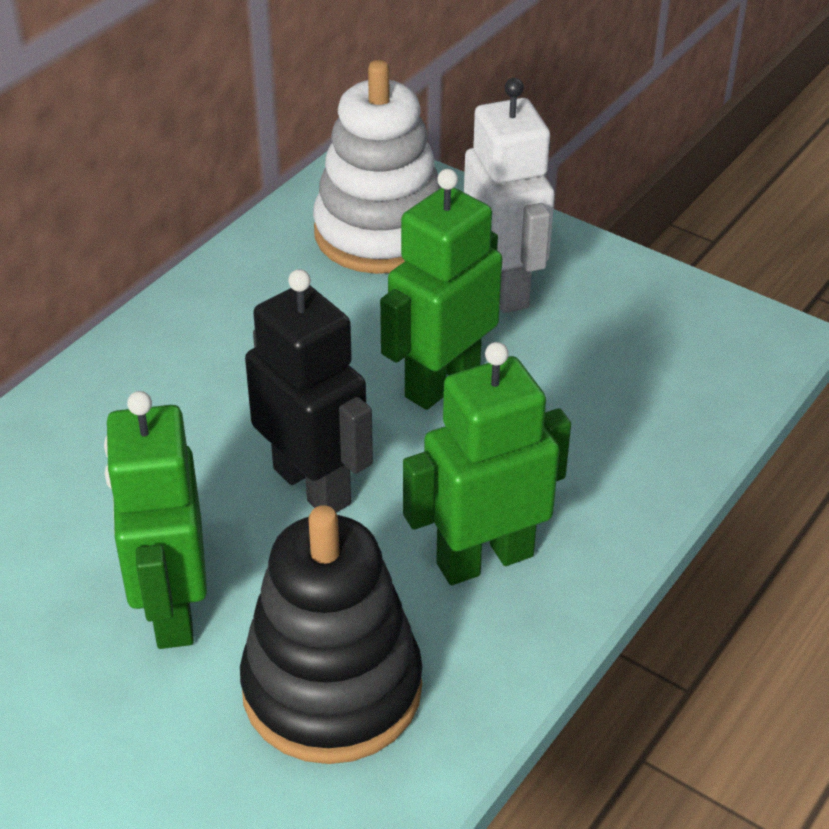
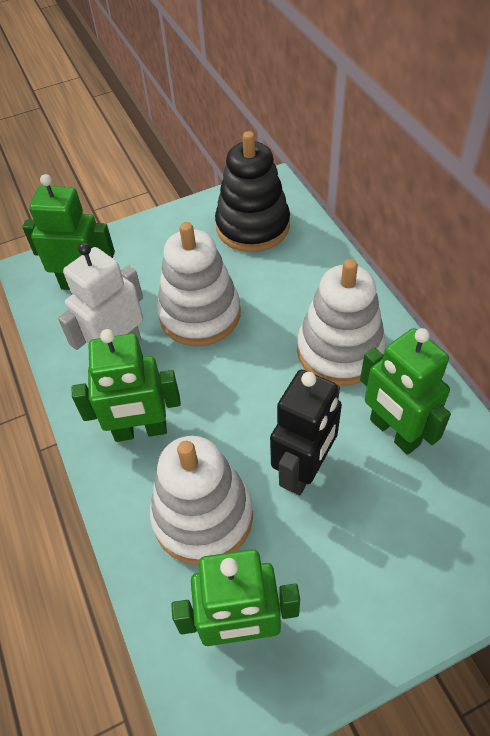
green robot: [104,391,207,649] [380,169,502,410] [403,342,571,585] = 3 -> [22,174,115,290] [72,329,181,442] [171,549,300,646] [360,328,451,455] = 4
white stacking toy: [313,60,441,274] = 1 -> [150,436,253,565] [157,222,240,346] [297,259,386,386] = 3

